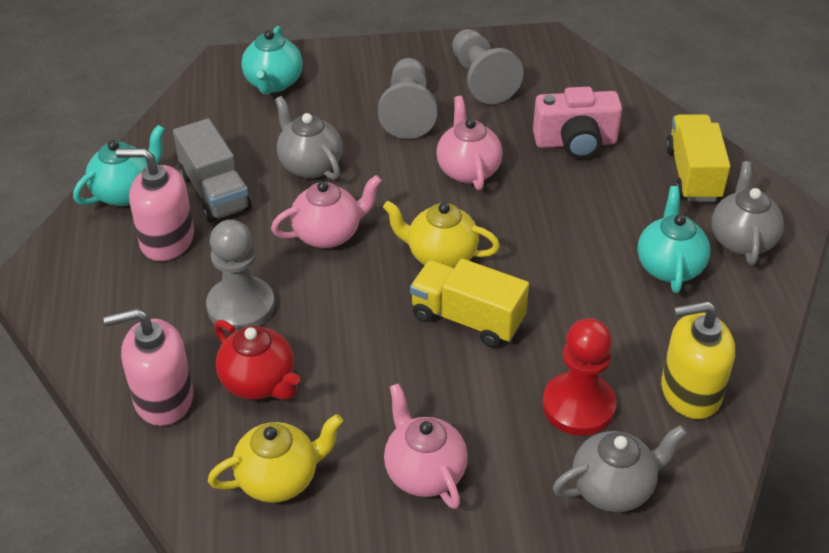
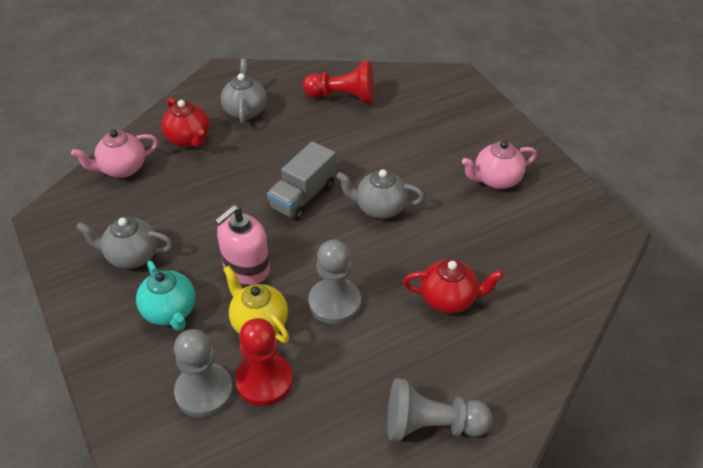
pink camera: [533,87,622,159] = 1 -> none = 0
pink soap dispenser: [103,308,193,426] [116,148,194,261] = 2 -> [214,205,270,285] = 1
pink teapot: [271,175,382,248] [384,383,468,509] [436,96,503,190] = 3 -> [71,130,158,178] [462,141,537,189] = 2
red pawn: [543,318,616,436] = 1 -> [235,318,293,406] [303,61,374,104] = 2
red teapot: [214,320,300,400] = 1 -> [161,98,210,147] [403,259,504,313] = 2
turquoise teapot: [73,125,165,206] [241,26,303,94] [637,186,710,293] = 3 -> [136,261,195,331] = 1
yellow soap dispenser: [661,301,735,419] = 1 -> none = 0
yellow teapot: [208,414,343,503] [383,201,500,268] = 2 -> [223,266,289,343] = 1
yellow truck: [410,258,529,348] [666,114,730,202] = 2 -> none = 0

